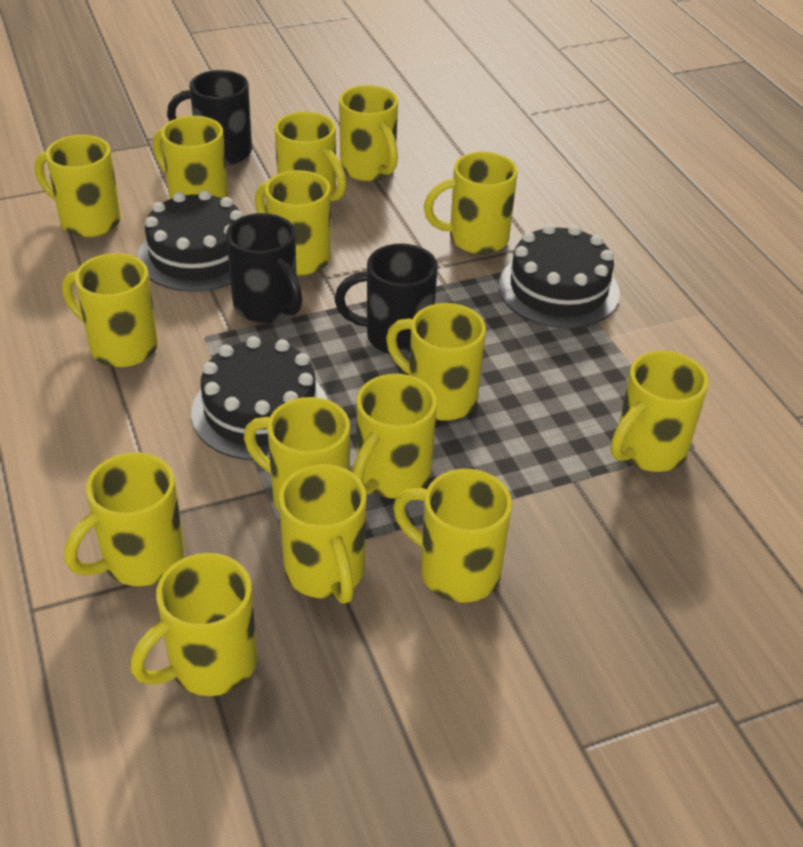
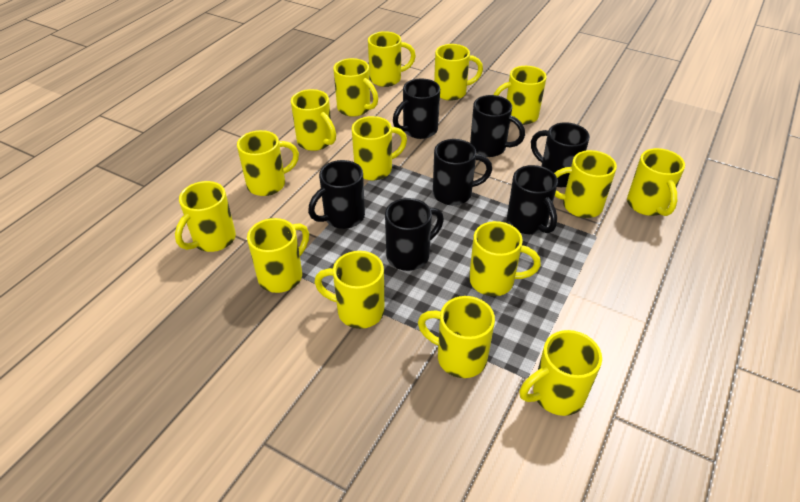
black cake: [138,190,243,292] [191,336,328,461] [499,224,620,329] = 3 -> none = 0
black mug: [167,70,252,165] [226,213,302,323] [335,244,438,355] = 3 -> [308,160,365,229] [385,198,444,271] [393,78,440,139] [433,139,492,205] [470,95,525,157] [507,165,558,234] [531,122,590,187] = 7

